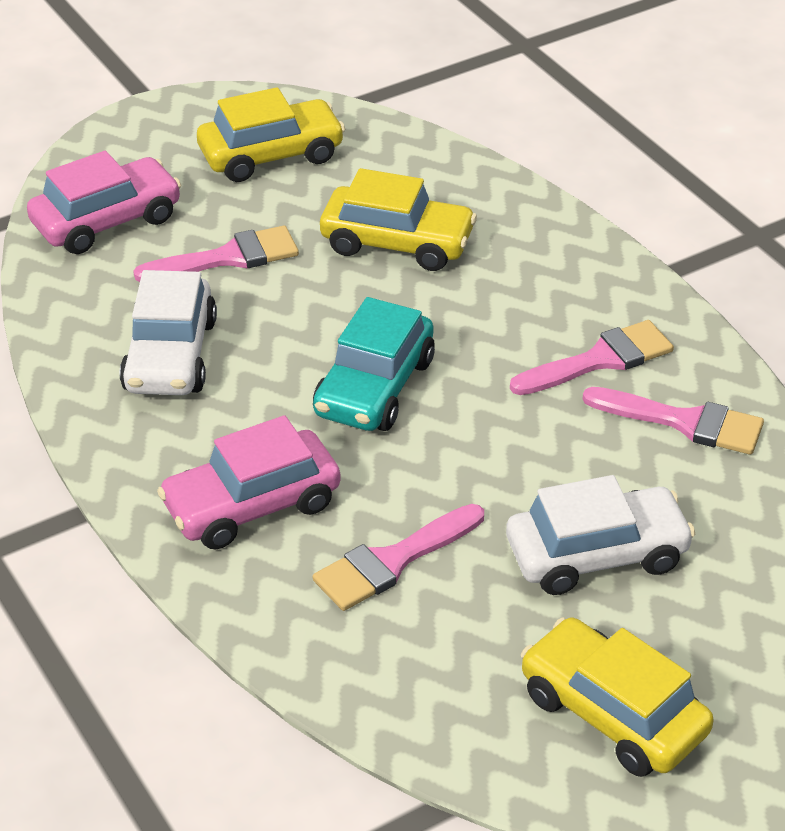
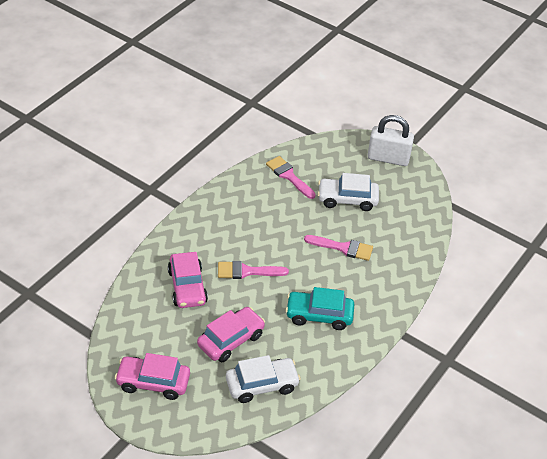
pink brush: [133,226,299,282] [313,504,484,611] [510,320,674,395] [583,387,764,455] = 4 -> [218,261,289,279] [266,156,316,199] [304,235,373,261] = 3
pink car: [27,151,181,254] [157,415,341,550] = 2 -> [115,353,190,400] [168,252,208,308] [197,307,265,362] = 3
white padlock: none = 0 -> [368,115,414,166] = 1
yellow car: [197,87,345,182] [320,168,477,271] [521,618,713,777] = 3 -> none = 0

